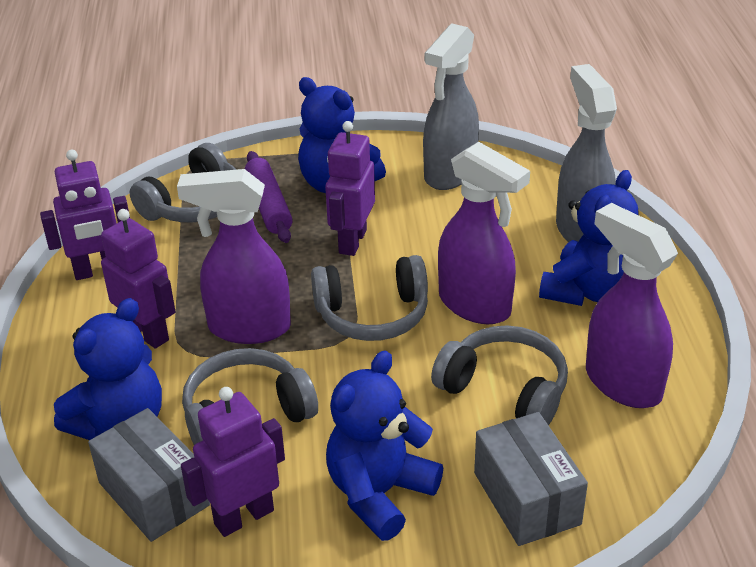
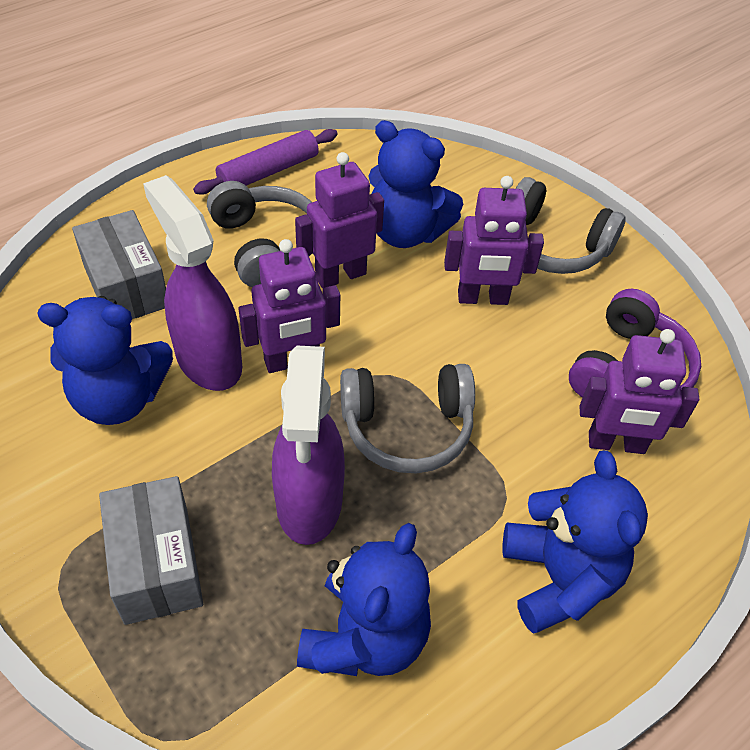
grey headphones: [130,143,236,222] [182,348,318,445] [311,255,428,341] [431,325,568,425] = 4 -> [207,181,312,287] [340,364,475,473] [516,177,626,274] = 3
grey spray bottle: [423,23,479,190] [556,64,617,242] = 2 -> none = 0
purple headphones: none = 0 -> [569,289,701,398] = 1
purple spray bottle: [177,169,291,344] [438,142,530,324] [586,203,678,408] = 3 -> [143,175,242,391] [272,346,345,545] = 2

